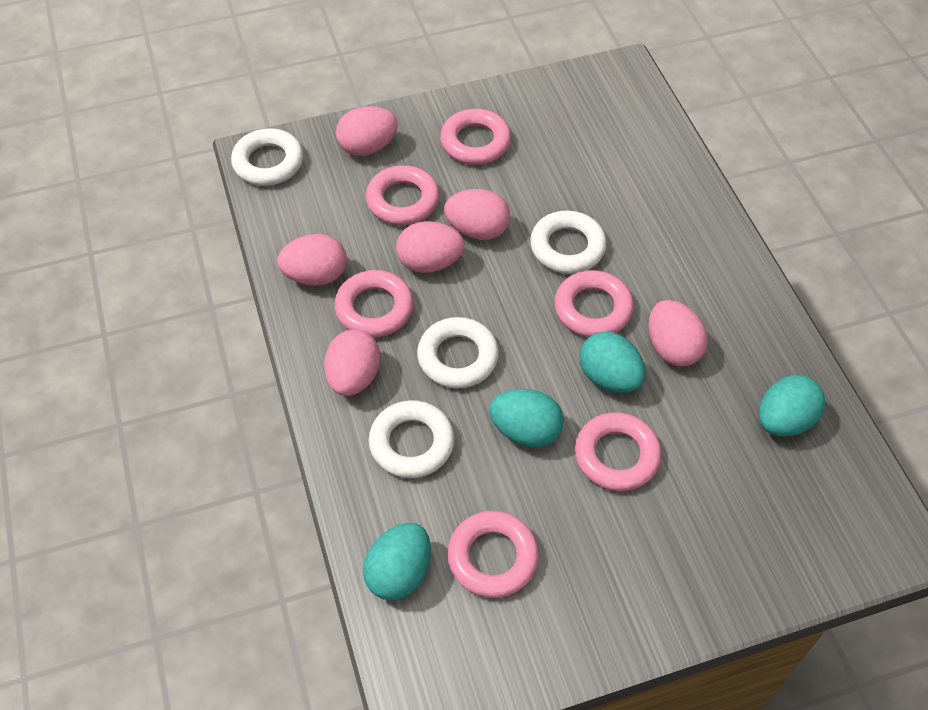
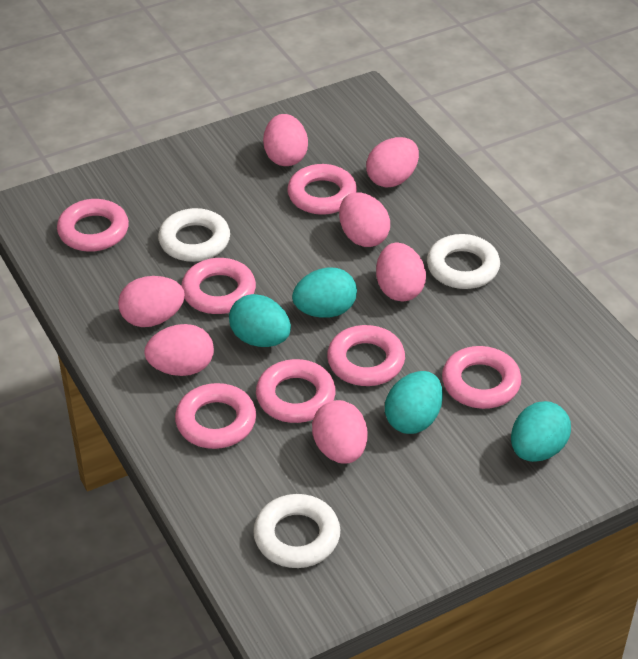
pink egg: [277,234,347,286] [324,330,380,396] [336,106,398,156] [396,221,465,273] [444,189,510,240] [649,300,708,367] = 6 -> [118,276,185,327] [144,324,214,376] [263,114,308,166] [312,400,368,464] [339,192,390,247] [366,137,419,188] [376,243,426,301] = 7
pink ring: [334,270,414,338] [366,165,440,225] [440,109,511,165] [447,511,539,598] [554,270,634,337] [575,412,662,491] = 6 -> [57,199,129,252] [175,383,256,449] [181,258,256,314] [256,359,336,423] [287,164,357,215] [327,325,405,386] [442,346,521,409] = 7
white ring: [231,128,304,186] [369,400,455,478] [417,317,499,389] [530,210,607,274] = 4 -> [158,208,230,262] [253,494,340,568] [427,234,500,289] = 3

